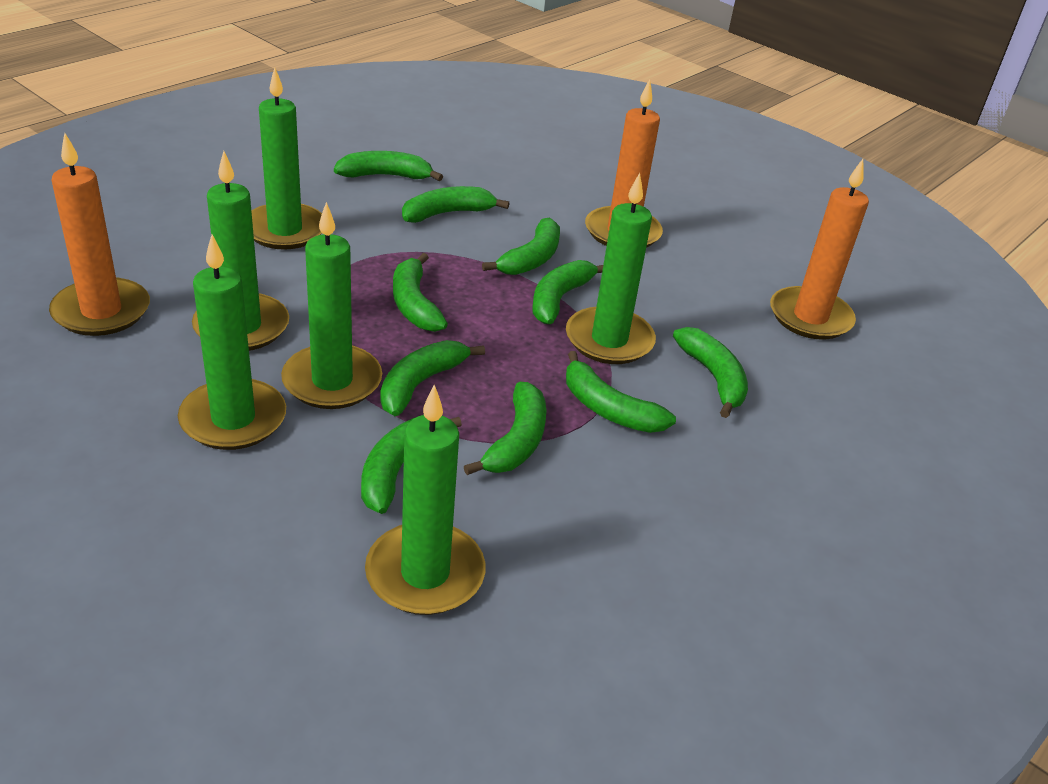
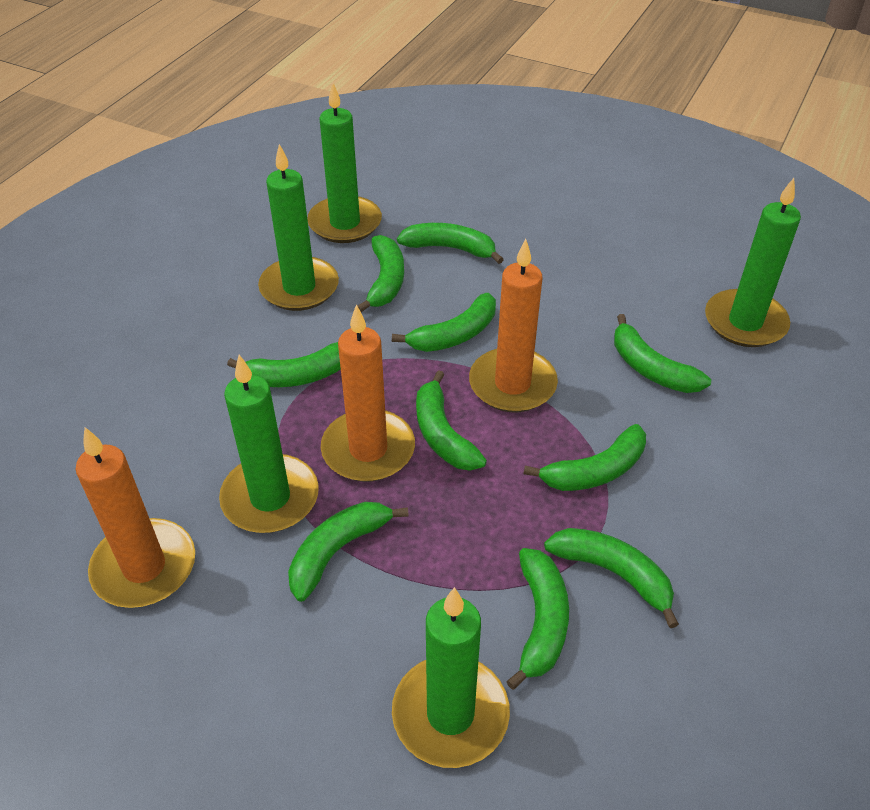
green candle: [178,234,286,450] [192,151,289,351] [251,67,322,250] [281,202,382,409] [365,385,486,615] [566,173,656,364] = 6 -> [219,355,319,533] [258,144,339,311] [307,83,382,243] [392,587,510,768] [705,178,801,347] = 5

